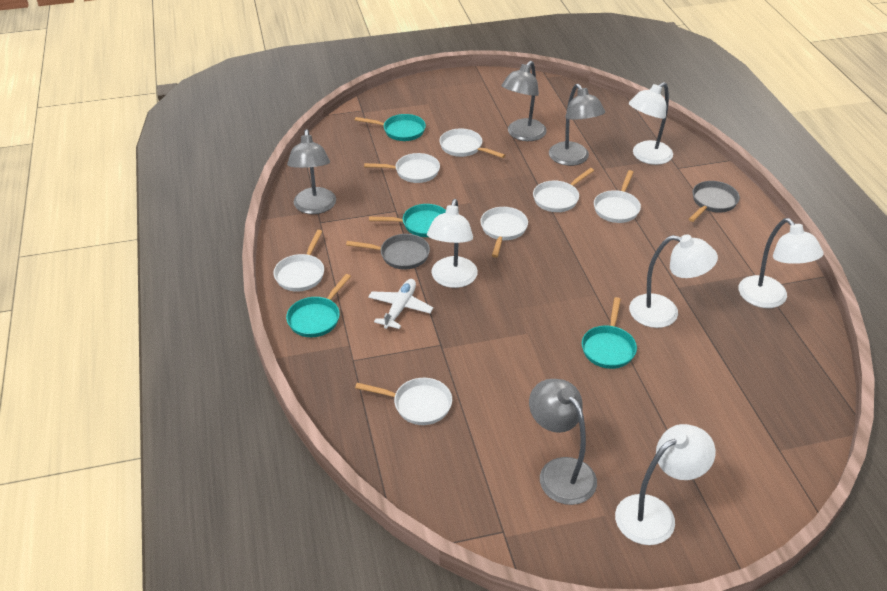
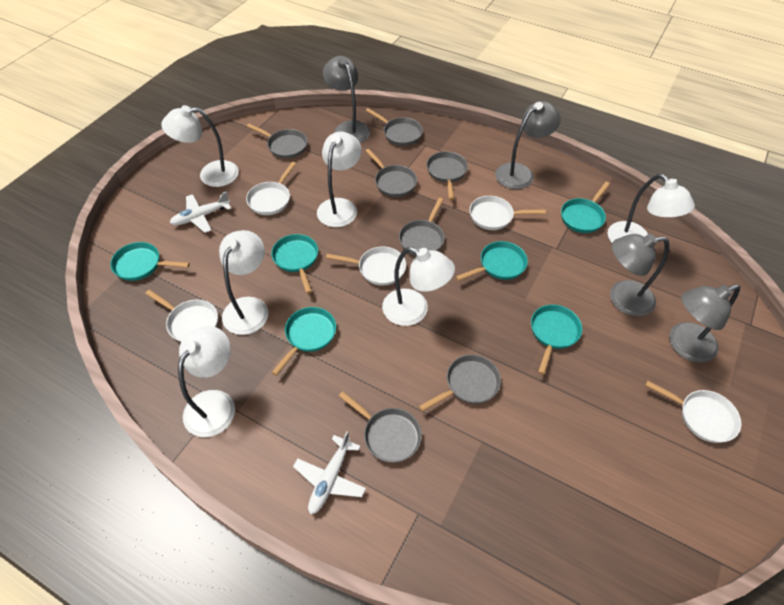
grey pan: [346,234,430,269] [689,181,740,222] = 2 -> [247,123,307,159] [339,391,422,463] [365,108,423,146] [365,149,417,197] [399,198,444,256] [419,355,501,412] [427,151,468,200] = 7
turquoise pan: [286,274,351,337] [355,114,426,141] [369,204,446,237] [582,297,637,369] = 4 -> [110,242,190,281] [271,234,318,294] [271,307,336,376] [456,241,528,281] [531,304,582,375] [561,182,610,233] = 6
white lamp: [427,199,478,288] [615,424,716,545] [629,82,673,165] [629,234,718,328] [739,218,823,308] = 5 -> [161,105,239,187] [178,326,235,437] [219,230,268,335] [317,132,361,227] [382,247,455,326] [608,174,695,243] = 6
white pan: [273,230,324,292] [355,378,452,425] [364,153,440,183] [439,128,505,158] [480,207,528,258] [533,168,594,212] [594,170,641,223] = 7 -> [145,290,218,342] [246,162,296,215] [326,246,406,286] [470,196,546,230] [645,380,742,443] = 5
white plane: [368,279,433,329] = 1 -> [170,191,231,233] [293,431,366,514] = 2

